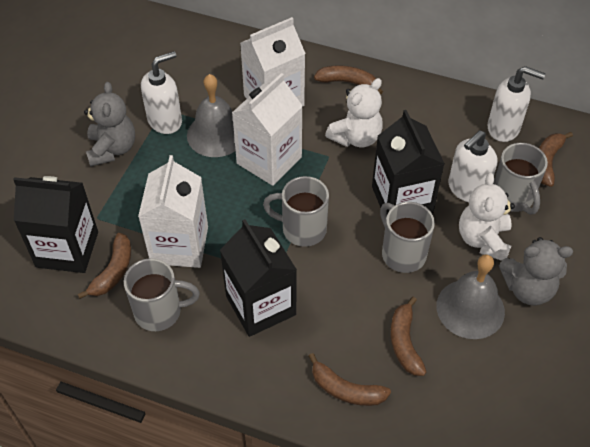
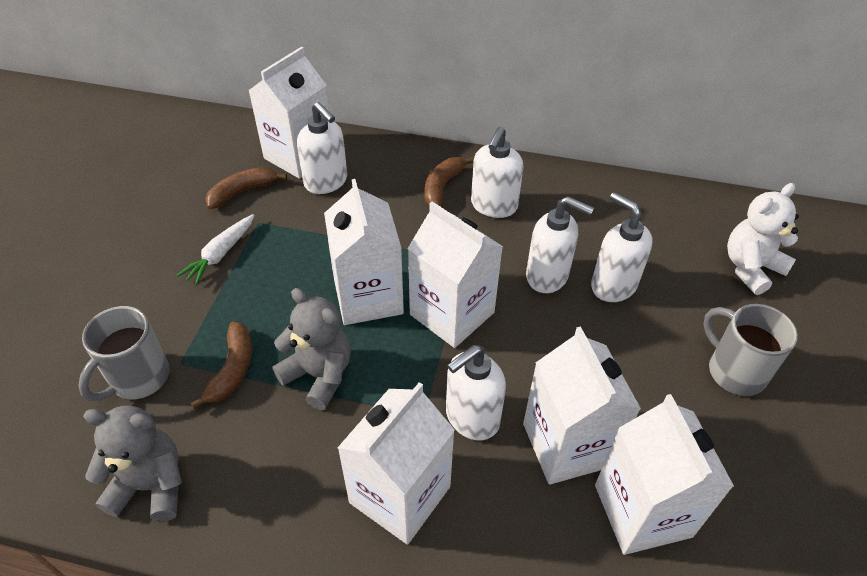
black carton: [13,176,98,273] [220,219,297,337] [372,110,444,214] = 3 -> none = 0
brown banana: [78,233,131,299] [308,353,391,406] [314,66,383,95] [391,297,426,376] [539,132,573,187] = 5 -> [191,322,252,409] [205,167,287,209] [424,157,474,206] = 3
grey bell: [187,74,236,157] [436,254,505,339] = 2 -> none = 0
grey mug: [124,258,200,331] [263,176,329,247] [380,202,435,273] [493,143,548,215] = 4 -> [78,306,169,401] [703,304,798,396] = 2
white carrot: none = 0 -> [176,214,254,286] = 1
white carton: [138,155,208,268] [232,73,303,186] [240,17,306,107] = 3 -> [248,47,329,179] [324,179,404,325] [338,382,455,544] [407,202,503,348] [523,326,641,485] [595,394,734,555] = 6
white soap dispenser: [141,51,182,134] [448,130,498,202] [488,66,546,142] = 3 -> [297,102,347,194] [446,345,506,440] [471,127,524,218] [526,196,594,293] [591,192,653,302] = 5
white teddy bear: [325,78,383,148] [459,173,515,261] = 2 -> [727,183,799,295] = 1

